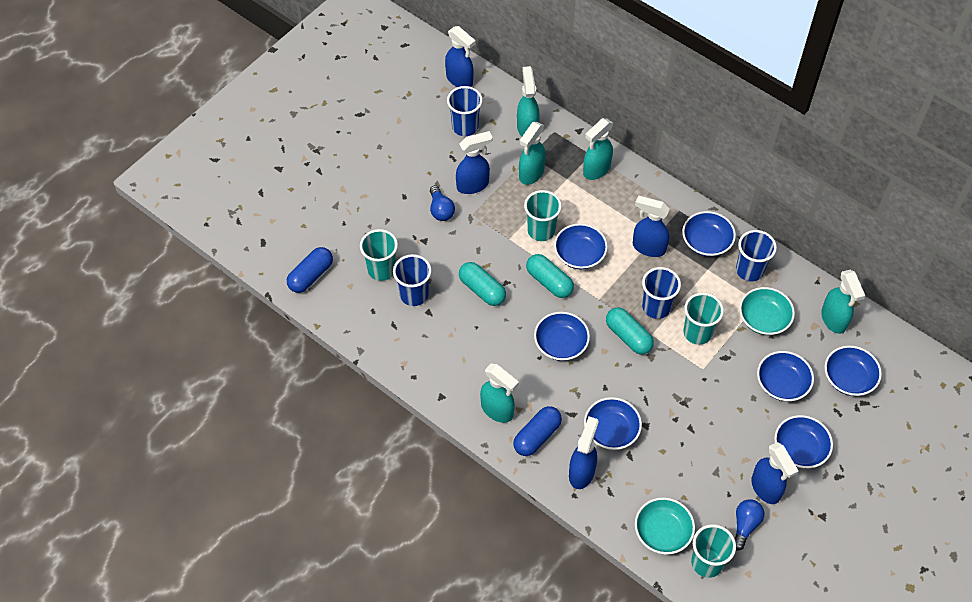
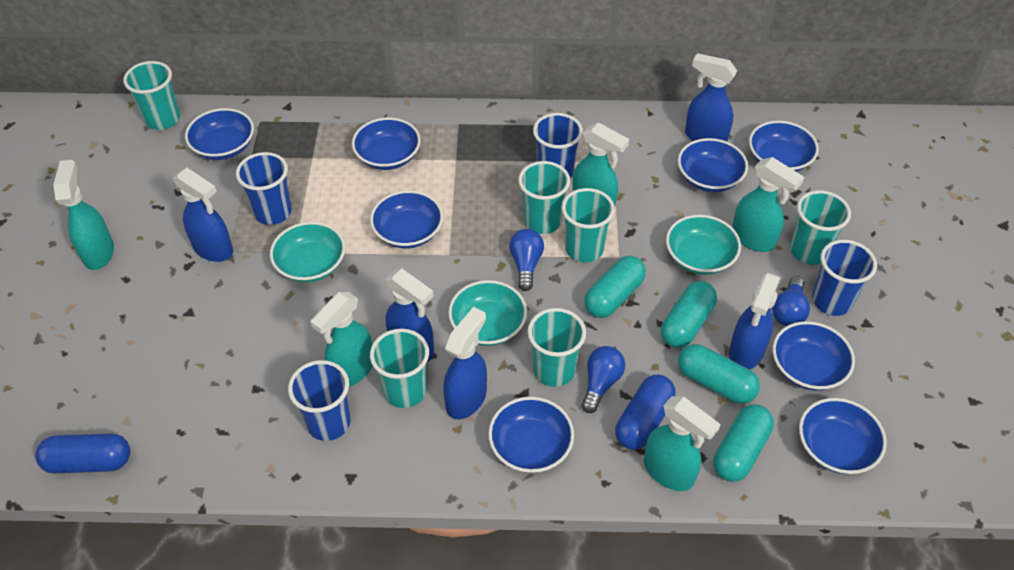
blue bowl: [534,312,590,361] [554,223,608,269] [584,397,642,450] [682,211,736,257] [757,351,814,401] [774,415,833,468] [824,346,882,396] = 7 -> [185,108,254,160] [352,117,421,170] [370,190,443,248] [488,397,574,473] [678,138,748,192] [749,121,819,172] [772,321,855,391] [799,398,887,474] = 8
blue light bulb: [430,185,455,221] [735,499,764,550] = 2 -> [509,229,544,291] [582,346,625,413] [772,276,810,326] = 3
turquoise bowl: [635,497,695,555] [739,287,795,335] = 2 -> [270,222,345,282] [448,280,527,346] [666,215,741,275] = 3
turquoise capsule: [459,262,506,306] [526,254,574,298] [606,308,654,355] = 3 -> [584,255,646,318] [661,281,717,348] [678,344,760,404] [713,404,774,482] = 4
turquoise cup: [360,229,398,281] [524,190,562,241] [683,293,724,345] [691,524,736,578] = 4 -> [123,61,180,130] [370,328,429,408] [518,161,570,234] [527,308,586,387] [562,188,615,262] [790,190,851,265] = 6

